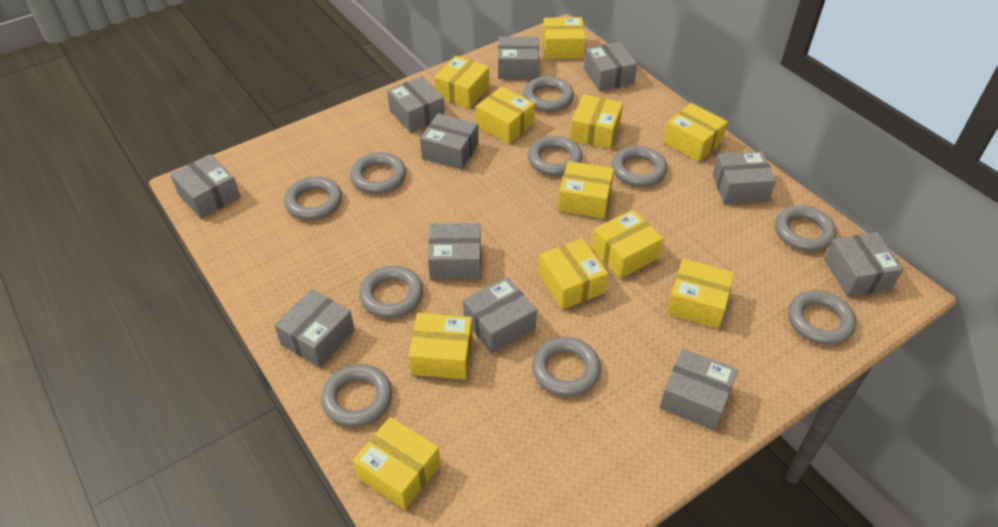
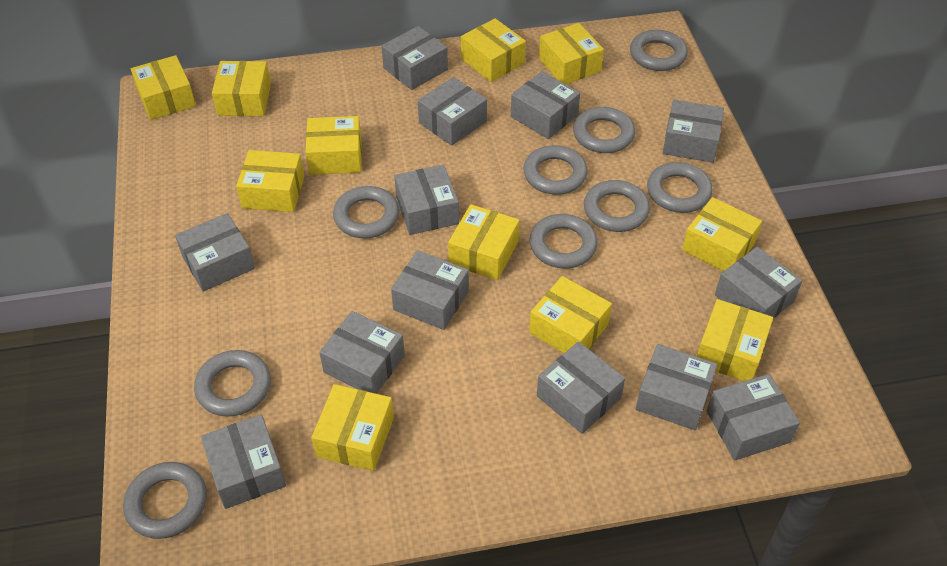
grey box: [170,154,240,218] [274,289,355,367] [387,76,445,132] [420,113,479,170] [428,223,481,280] [463,277,537,353] [498,37,539,79] [584,42,637,91] [660,348,738,431] [712,151,776,204] [824,232,903,297] = 11 -> [175,213,255,292] [201,415,286,509] [319,311,405,394] [382,26,448,90] [391,250,469,330] [394,165,459,235] [418,77,487,146] [511,71,580,139] [537,342,625,434] [635,344,718,430] [663,100,724,163] [707,374,800,460] [715,247,803,318] = 13
grey ring: [284,176,342,220] [321,364,392,427] [350,152,406,194] [359,266,423,318] [523,76,574,112] [528,136,583,176] [532,337,601,397] [612,146,667,187] [775,205,837,252] [788,290,856,345] = 10 -> [123,462,207,539] [194,350,271,417] [333,186,400,238] [523,145,588,195] [529,214,598,269] [573,107,635,153] [584,180,650,232] [630,30,688,71] [647,162,713,213] = 9

